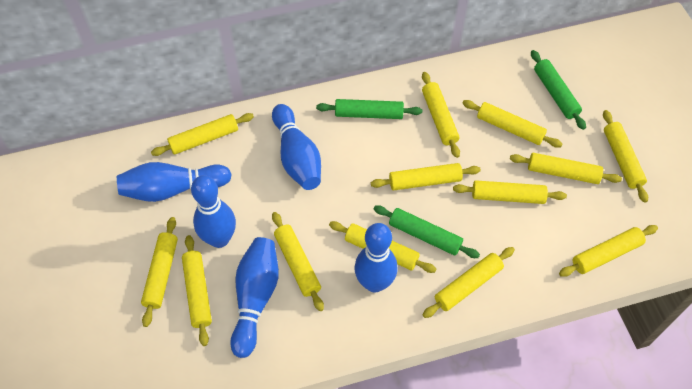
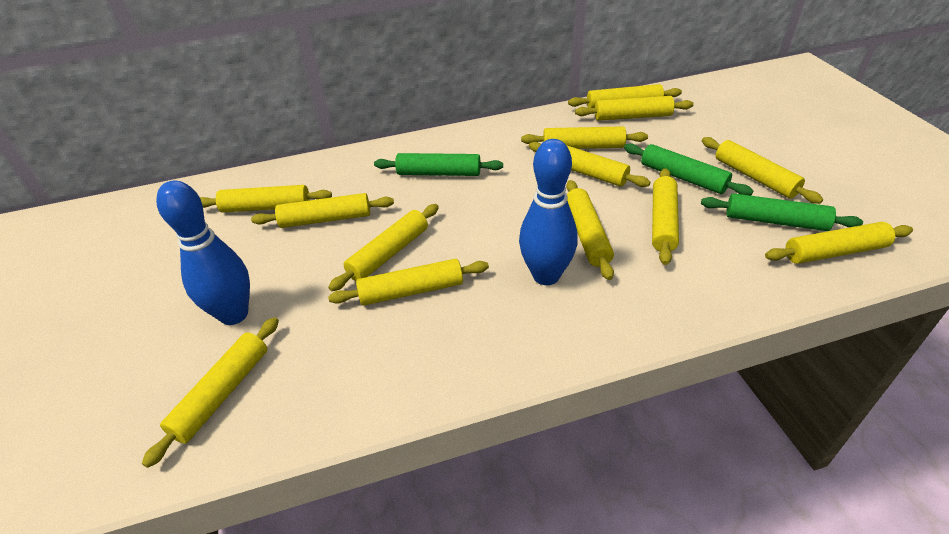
blue bowling pin: [117,162,232,202] [191,175,236,248] [230,237,279,358] [272,104,321,190] [355,223,398,292] = 5 -> [156,180,250,325] [519,139,578,285] = 2

